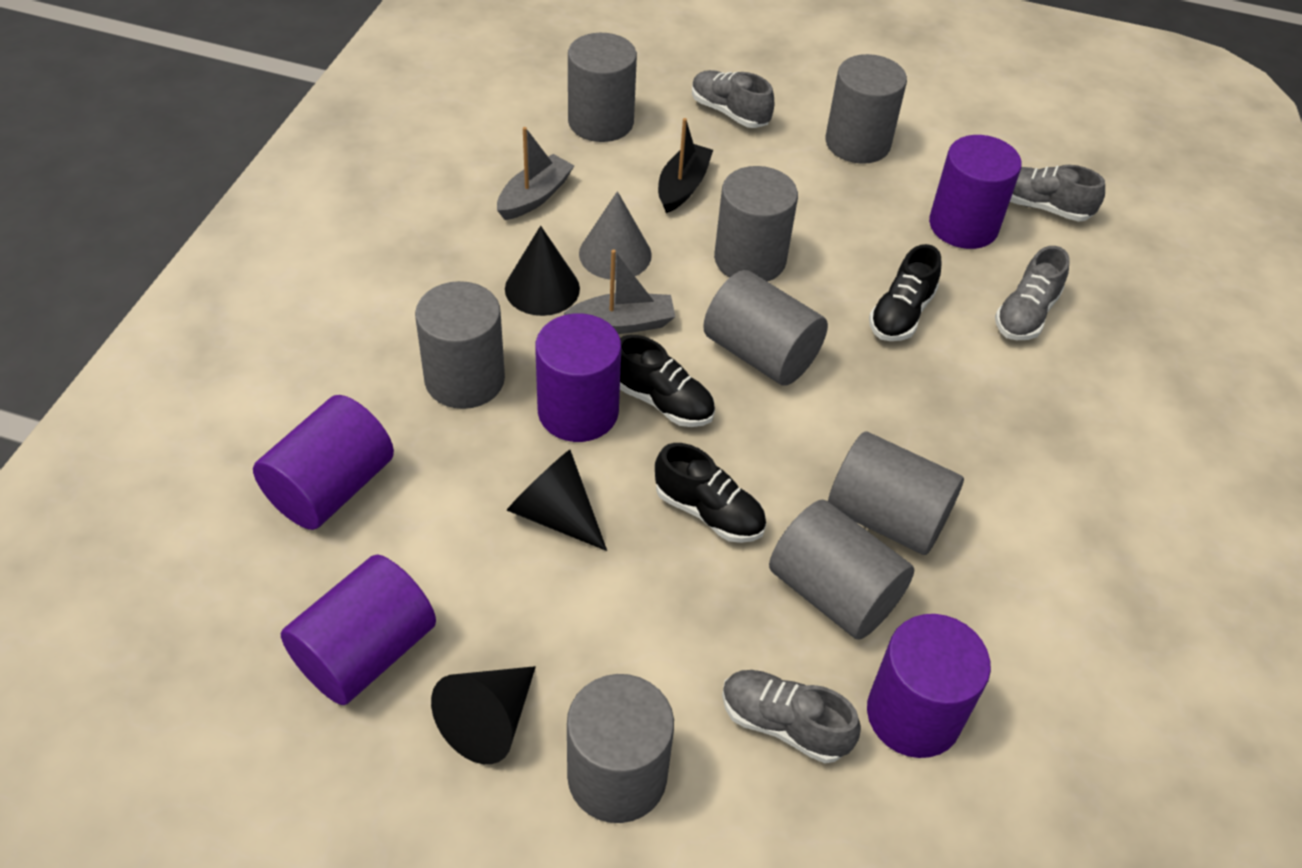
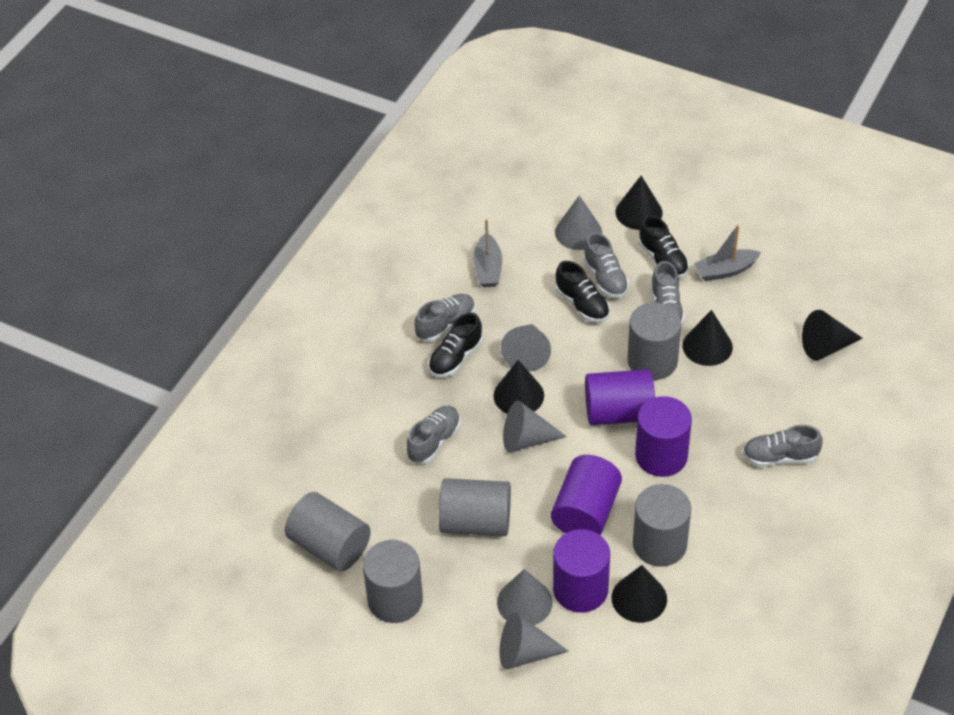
black boat: [658,118,713,213] = 1 -> none = 0
black cone: [431,666,536,764] [505,226,580,316] [507,450,607,551] = 3 -> [493,360,544,414] [612,565,667,623] [616,176,662,230] [683,310,733,366] [802,310,862,360] = 5
grey cone: [579,191,652,280] = 1 -> [497,569,553,625] [499,612,569,669] [501,324,551,371] [503,400,567,452] [555,195,602,250] = 5
grey cylinder: [415,281,505,409] [567,674,674,823] [568,33,637,142] [703,270,828,386] [714,166,798,282] [769,500,914,640] [826,54,907,164] [828,431,964,555] = 8 -> [285,492,371,571] [363,540,423,623] [439,478,511,536] [627,302,681,380] [633,484,691,567] = 5
grey shoe: [692,70,774,128] [722,670,861,763] [995,246,1070,340] [1010,165,1105,222] = 4 -> [407,406,461,464] [414,294,475,342] [583,232,629,298] [651,261,685,326] [743,425,823,467] = 5
purple cylinder: [253,395,394,530] [281,554,436,705] [535,313,621,442] [867,614,991,758] [929,135,1022,249] = 5 -> [551,455,622,535] [553,529,610,613] [585,369,655,425] [635,396,692,477] = 4

